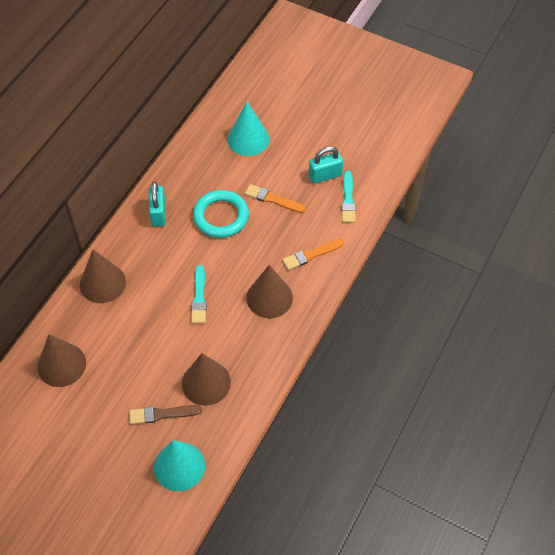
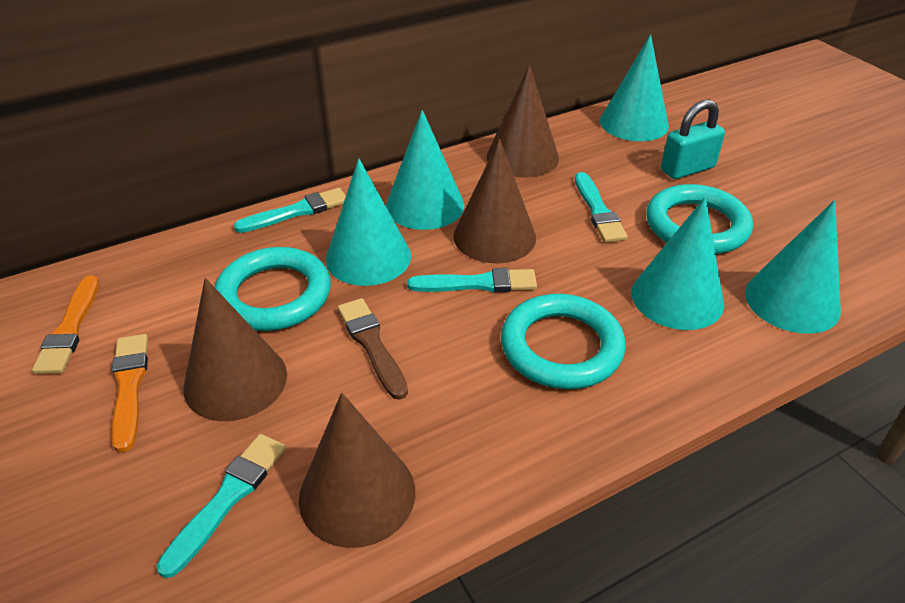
turquoise brush: [191,265,206,323] [342,171,356,223] = 2 -> [157,434,286,578] [234,188,346,233] [407,268,537,292] [575,172,628,243] = 4
turquoise cone: [154,440,205,491] [227,102,269,156] = 2 -> [326,158,411,286] [386,110,464,230] [600,34,669,141] [631,197,724,330] [745,200,841,334] = 5
turquoise padlock: [149,182,166,226] [309,146,343,183] = 2 -> [661,100,725,179] = 1
turquoise ring: [193,190,249,238] = 1 -> [215,247,331,331] [501,294,626,389] [646,184,753,254] = 3

